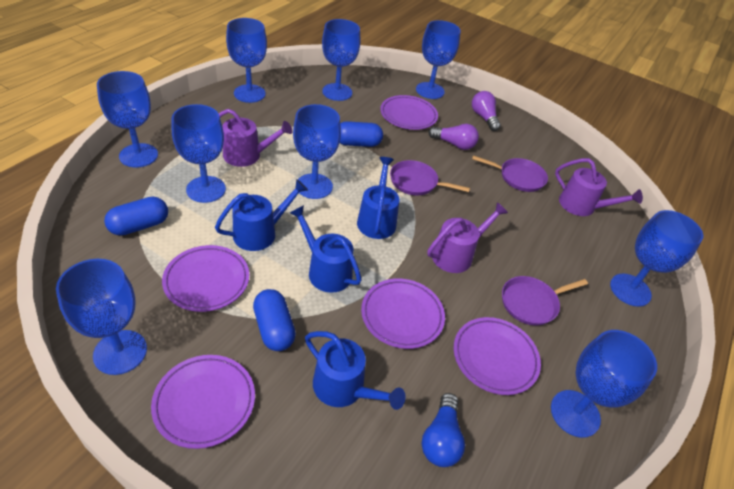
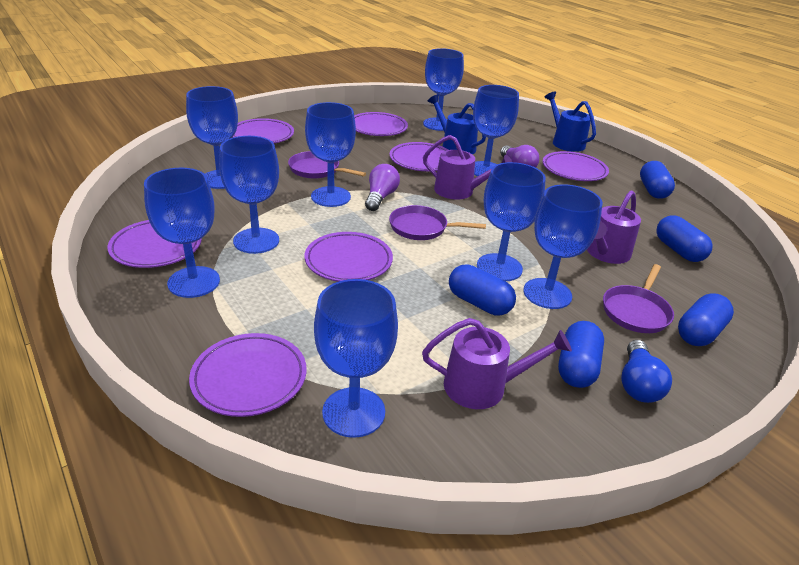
blue capsule: [104,197,168,236] [253,289,296,351] [340,121,383,147] = 3 -> [449,265,516,315] [558,321,604,388] [640,161,675,199] [656,215,713,262] [678,293,734,346] = 5
blue watering can: [215,179,308,251] [290,205,362,293] [305,331,406,410] [357,157,400,239] = 4 -> [428,94,486,154] [545,92,596,152] = 2
purple plate: [151,355,255,449] [162,245,249,312] [361,278,445,349] [380,95,438,130] [453,317,541,395] = 5 -> [107,220,202,268] [189,333,307,417] [232,118,294,143] [305,232,393,282] [354,112,408,136] [389,142,448,171] [542,151,609,181] = 7

